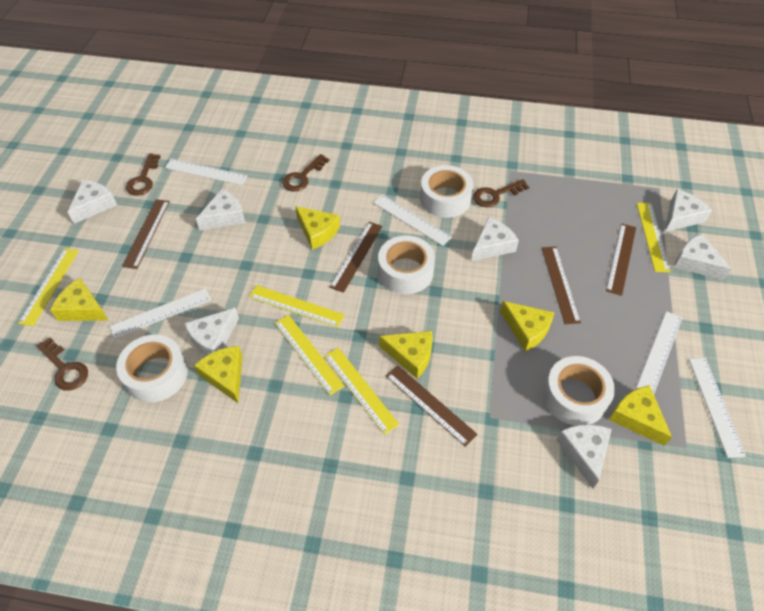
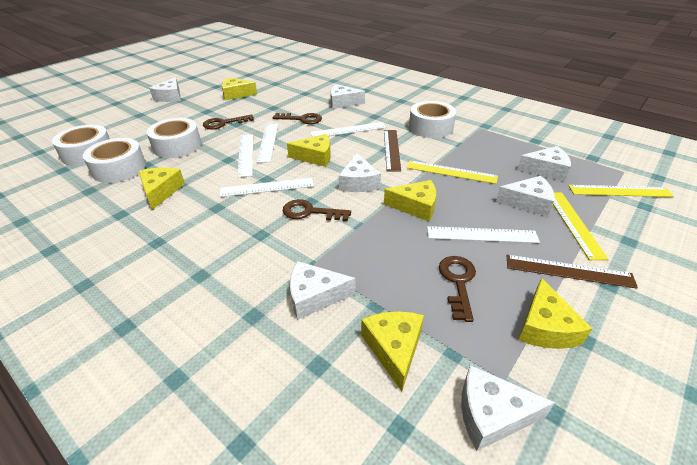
brown ruler: [122,199,170,269] [329,222,383,293] [386,365,478,447] [541,246,581,324] [606,223,636,296] = 5 -> [384,130,401,172] [507,255,638,289] = 2
yellow ruler: [18,248,79,326] [249,285,345,327] [275,315,344,395] [324,348,399,435] [637,203,671,272] = 5 -> [406,160,498,184] [553,192,609,260] [568,185,674,197] = 3

